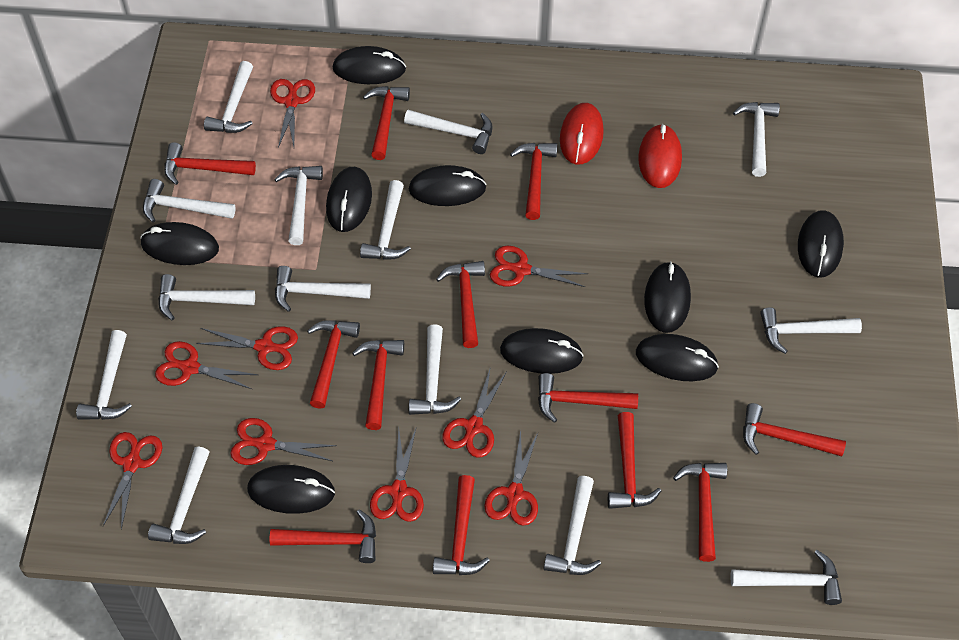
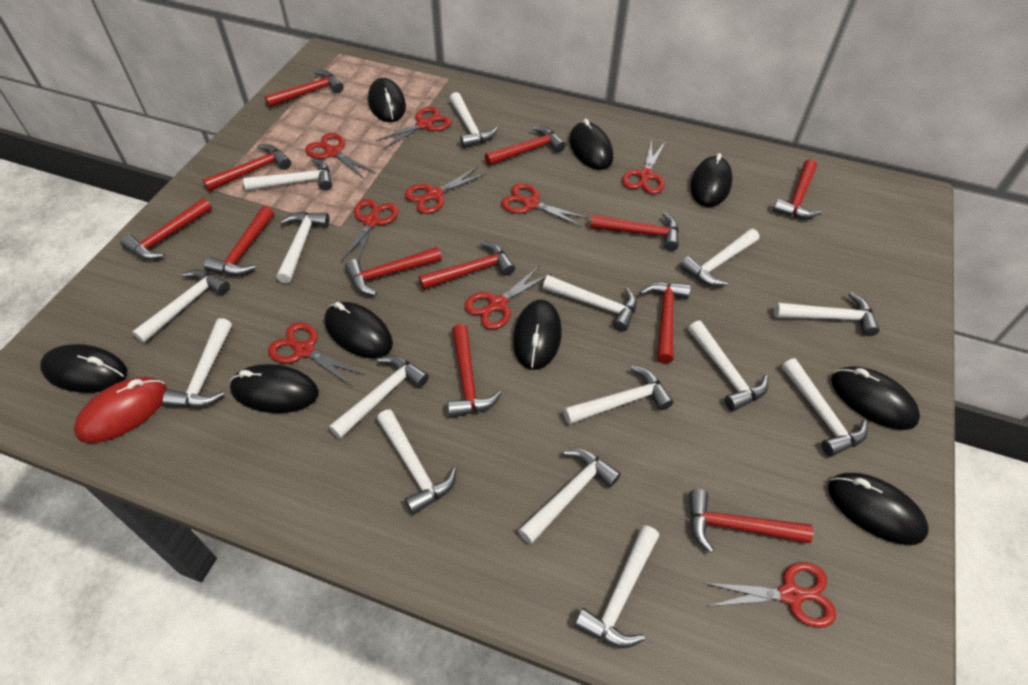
red mouse: [560,103,604,165] [638,124,682,188] = 2 -> [74,377,167,443] = 1
white hammer: [76,330,132,420] [143,179,235,222] [148,447,210,544] [158,274,255,320] [204,61,253,133] [274,166,323,245] [275,266,371,312] [360,180,411,260] [404,110,493,154] [409,325,461,415] [543,476,601,575] [730,550,842,605] [733,102,780,177] [760,307,862,354] = 14 -> [132,269,230,343] [163,318,232,408] [243,158,332,191] [276,212,329,283] [329,356,429,439] [377,409,457,515] [449,92,498,148] [518,449,621,544] [543,275,637,332] [564,366,673,425] [574,525,659,648] [680,229,759,286] [688,320,768,411] [774,292,880,336] [782,358,868,457] = 15

